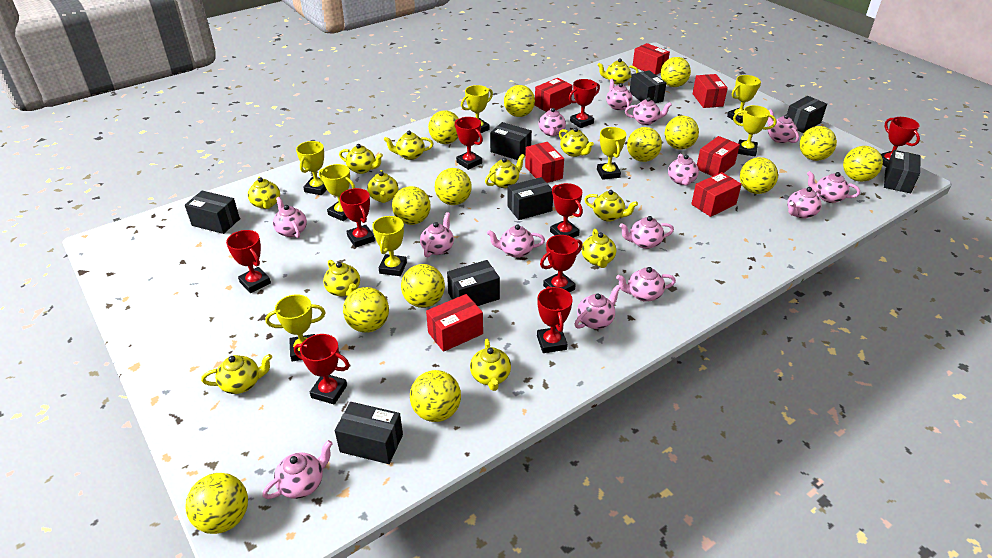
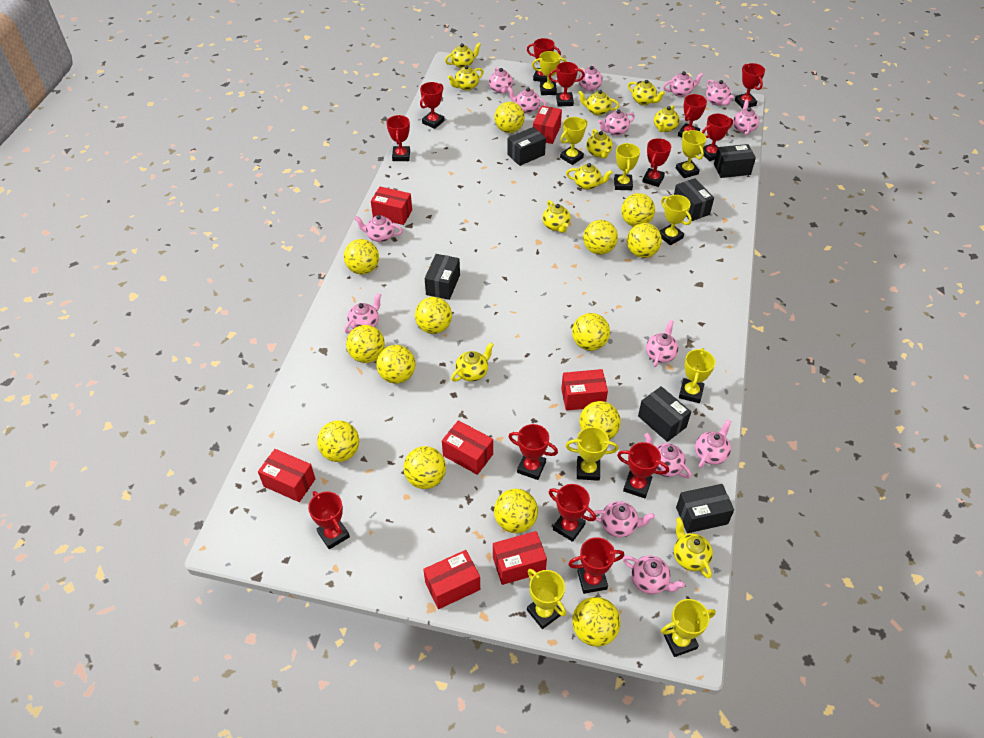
black box: [185,191,240,234] [335,402,403,464] [447,260,500,306] [490,122,532,160] [507,177,553,220] [630,70,666,103] [787,96,827,133] [884,150,921,193] = 8 -> [425,254,460,300] [507,127,546,166] [638,386,691,442] [674,178,714,221] [676,484,734,533] [714,144,756,178] = 6
red trophy: [226,230,271,293] [294,334,350,405] [340,188,375,248] [455,117,483,170] [537,286,573,353] [540,235,583,292] [550,183,583,238] [569,79,600,128] [881,117,920,167] = 9 -> [308,491,350,549] [387,115,410,161] [420,82,444,129] [508,424,558,480] [527,38,561,82] [549,62,585,107] [549,484,596,542] [568,537,624,594] [617,442,669,498] [643,138,671,187] [678,94,707,137] [702,114,733,161] [735,63,765,109] = 13
yellow teapot: [201,354,272,394] [248,177,280,209] [323,260,360,297] [339,144,383,174] [367,170,398,203] [384,131,434,160] [470,339,511,391] [485,154,525,188] [559,128,594,157] [582,229,616,268] [584,190,638,222] [598,58,639,85] = 12 -> [445,43,481,68] [448,65,484,91] [451,343,494,382] [542,200,571,233] [566,163,613,190] [578,90,619,116] [586,129,613,158] [628,80,665,105] [654,105,680,132] [674,517,713,579] = 10
yellow trophy: [265,294,326,362] [296,141,327,195] [319,164,355,221] [372,216,407,276] [461,85,493,133] [597,127,626,180] [727,75,761,123] [733,105,776,156] = 8 -> [527,569,566,629] [532,51,567,95] [560,117,587,165] [566,427,618,481] [614,143,640,190] [660,195,692,245] [661,599,716,657] [676,130,706,178] [679,348,715,403] = 9

